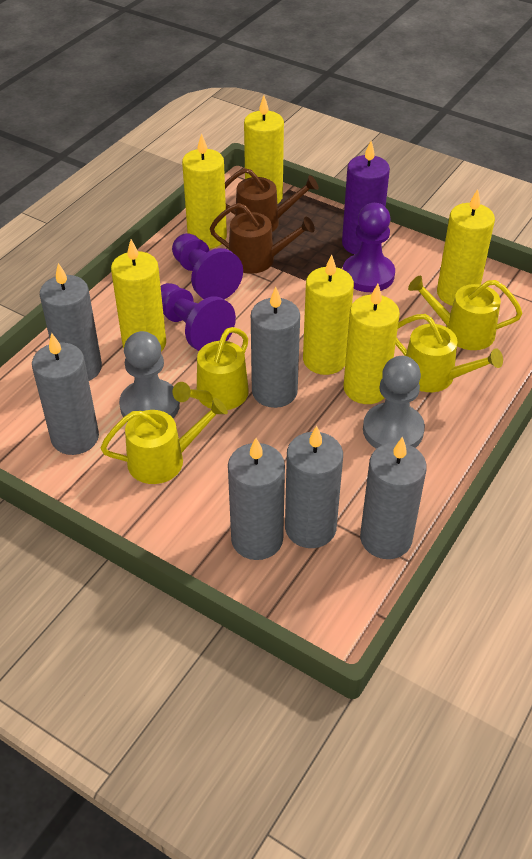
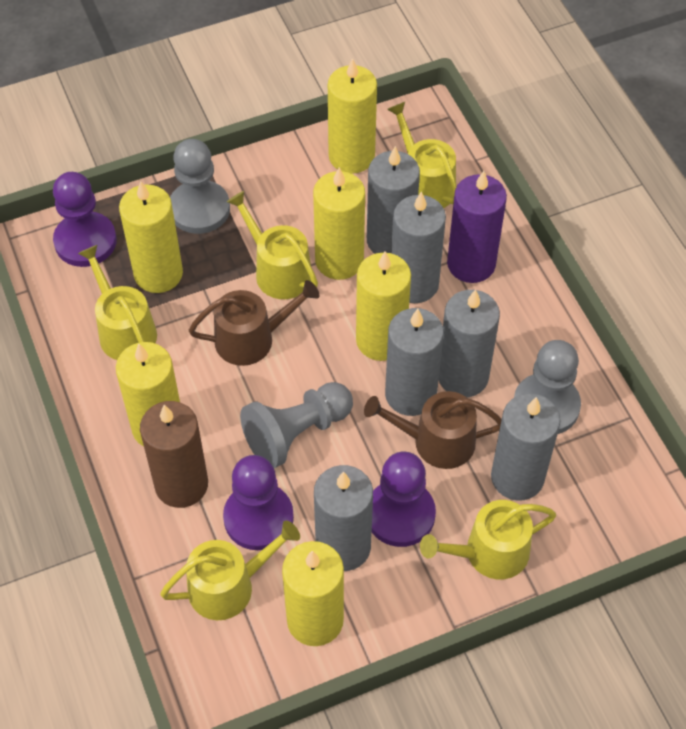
brown candle: none = 0 -> [140,401,208,508] = 1
grey pawn: [119,331,180,418] [363,356,425,449] = 2 -> [170,139,230,234] [240,382,353,468] [514,340,581,434] = 3
yellow watering can: [100,398,228,484] [173,327,249,410] [395,314,503,392] [408,276,522,350] = 4 -> [78,245,157,360] [160,521,300,620] [227,191,318,299] [387,102,457,208] [420,500,556,579] = 5

